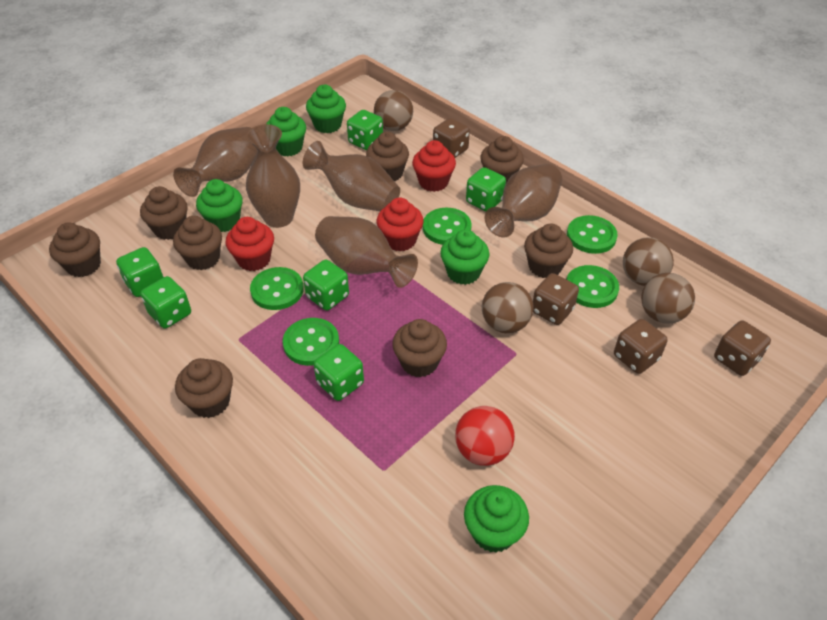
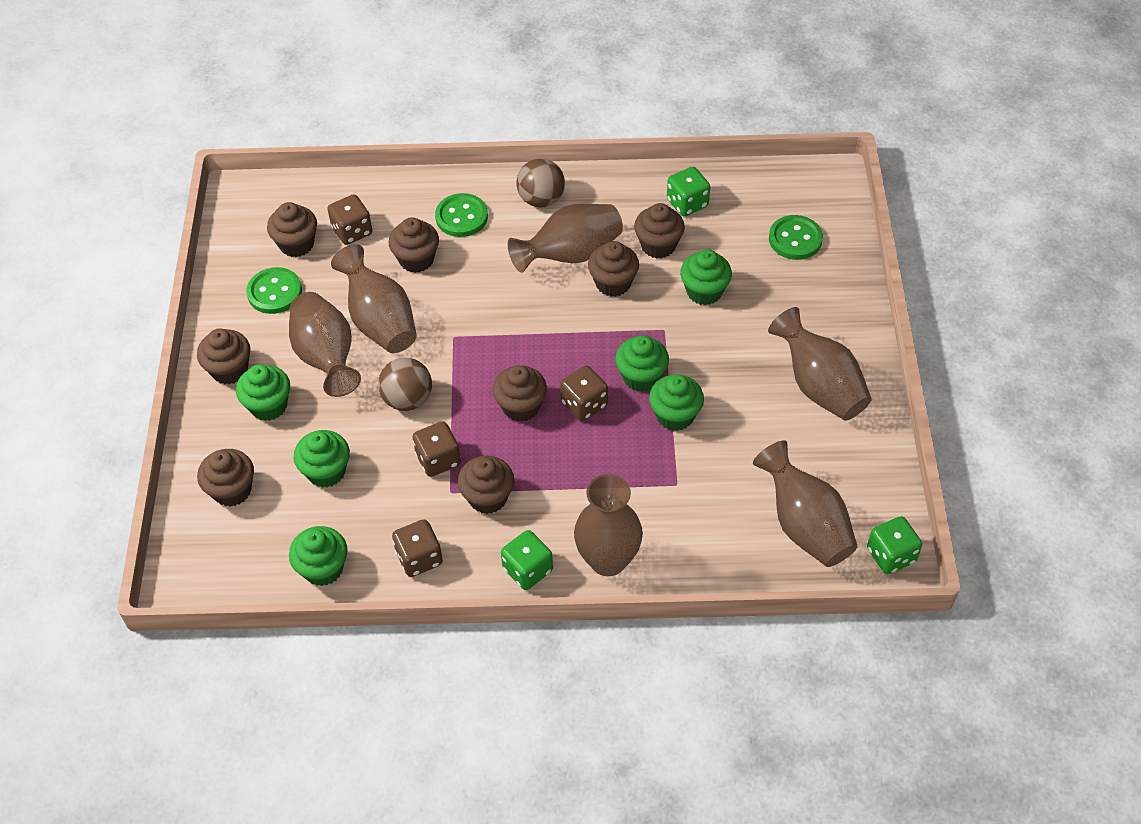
brown ball: [374,90,413,131] [482,282,533,333] [623,237,674,286] [641,273,695,324] = 4 -> [378,358,432,411] [516,158,565,208] = 2
brown vase: [173,127,258,197] [246,124,300,228] [303,141,400,211] [315,216,418,288] [484,164,562,237] = 5 -> [289,292,361,397] [331,244,417,353] [508,204,623,273] [574,474,643,576] [753,440,857,567] [768,307,872,421] = 6
green button: [250,267,304,310] [283,318,339,366] [423,208,471,245] [566,265,619,308] [567,215,618,254] = 5 -> [246,267,302,314] [435,193,488,237] [769,215,823,260] = 3
green cupcake: [196,179,243,232] [266,107,306,157] [306,85,346,133] [440,230,490,285] [464,485,529,553] = 5 -> [236,364,290,421] [289,526,348,586] [294,430,350,488] [615,335,669,392] [649,374,704,431] [680,249,732,305] = 6
green dice: [116,247,164,297] [140,276,191,328] [303,259,349,310] [314,344,364,401] [347,110,383,150] [466,167,506,211] = 6 -> [501,530,553,590] [667,167,710,216] [867,516,922,574] = 3
red ball: [455,406,515,466] = 1 -> none = 0
red cupcake: [226,217,274,271] [377,198,424,251] [412,140,456,192] = 3 -> none = 0

